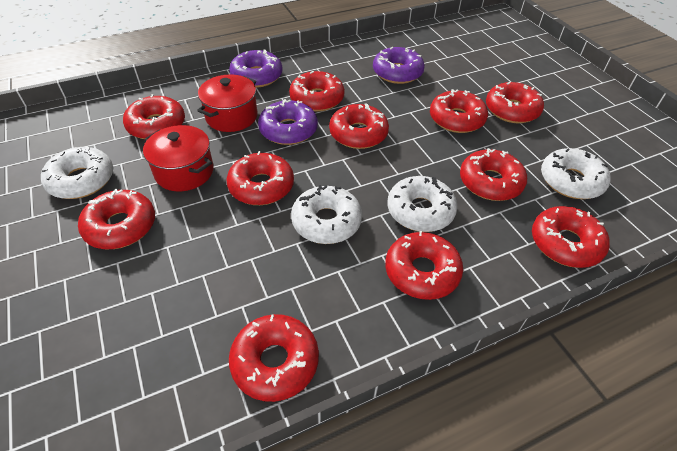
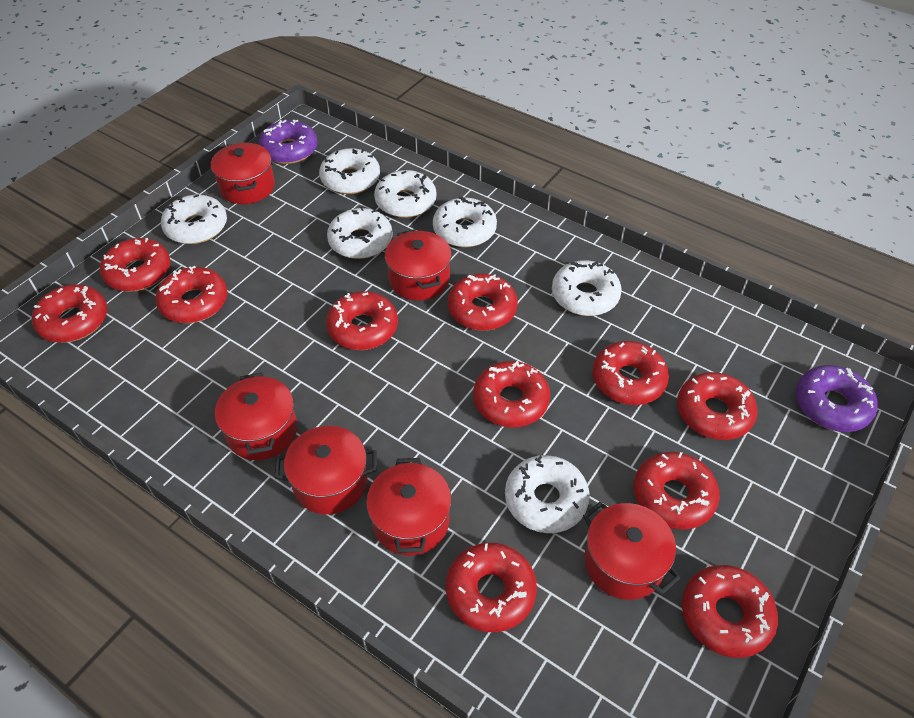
purple donut: [229,50,282,88] [258,99,318,145] [373,47,425,84] = 3 -> [258,120,318,164] [795,365,878,432] = 2
red pot: [143,125,214,191] [197,74,258,132] = 2 -> [211,142,275,204] [215,372,297,460] [275,426,377,515] [366,458,452,556] [385,229,452,301] [583,502,680,600] = 6
white donut: [41,146,113,199] [291,185,362,244] [388,176,458,232] [541,148,610,199] = 4 -> [161,194,227,244] [319,148,380,194] [327,207,392,259] [374,170,436,218] [433,196,497,247] [505,455,590,533] [552,260,622,316] = 7

